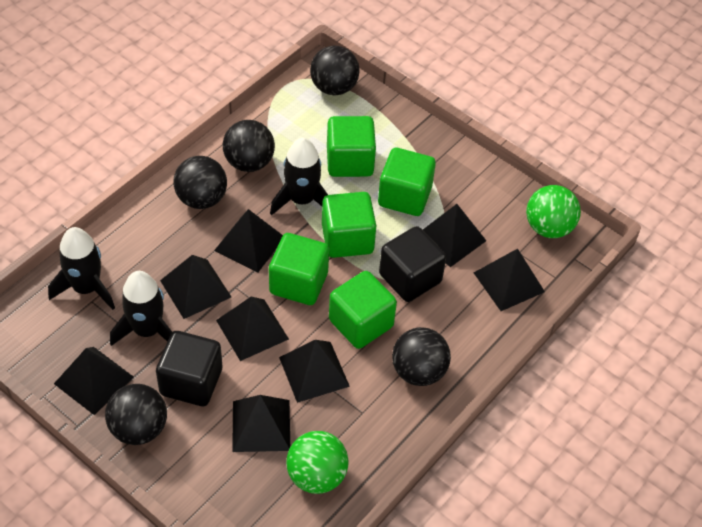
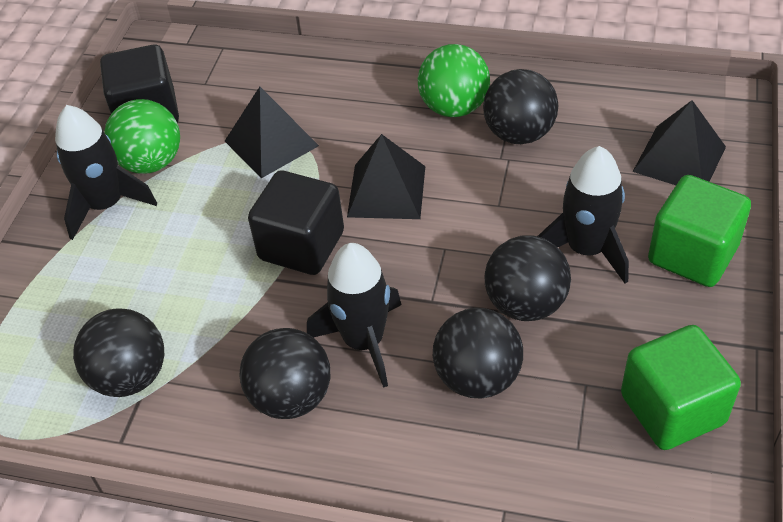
black pyramid: [54,347,134,415] [160,255,231,319] [214,209,283,273] [216,297,289,361] [232,395,290,452] [279,340,350,403] [423,204,486,267] [474,249,545,311] = 8 -> [225,87,319,178] [347,134,425,219] [633,100,726,185] = 3
green cube: [269,233,329,305] [322,192,376,258] [327,116,376,177] [329,271,397,349] [378,148,436,216] = 5 -> [621,325,741,450] [648,175,751,287] = 2

